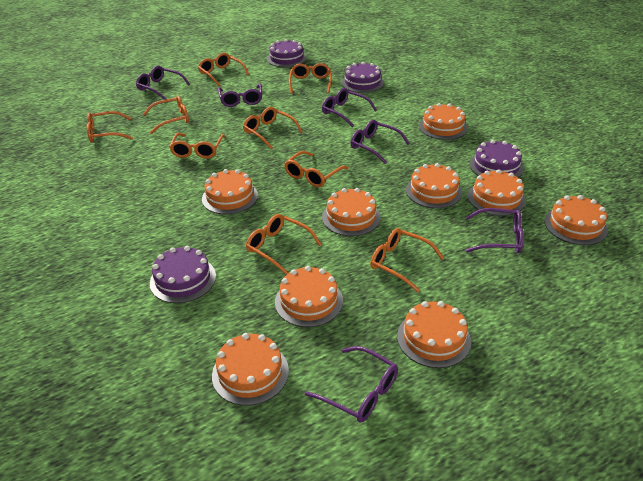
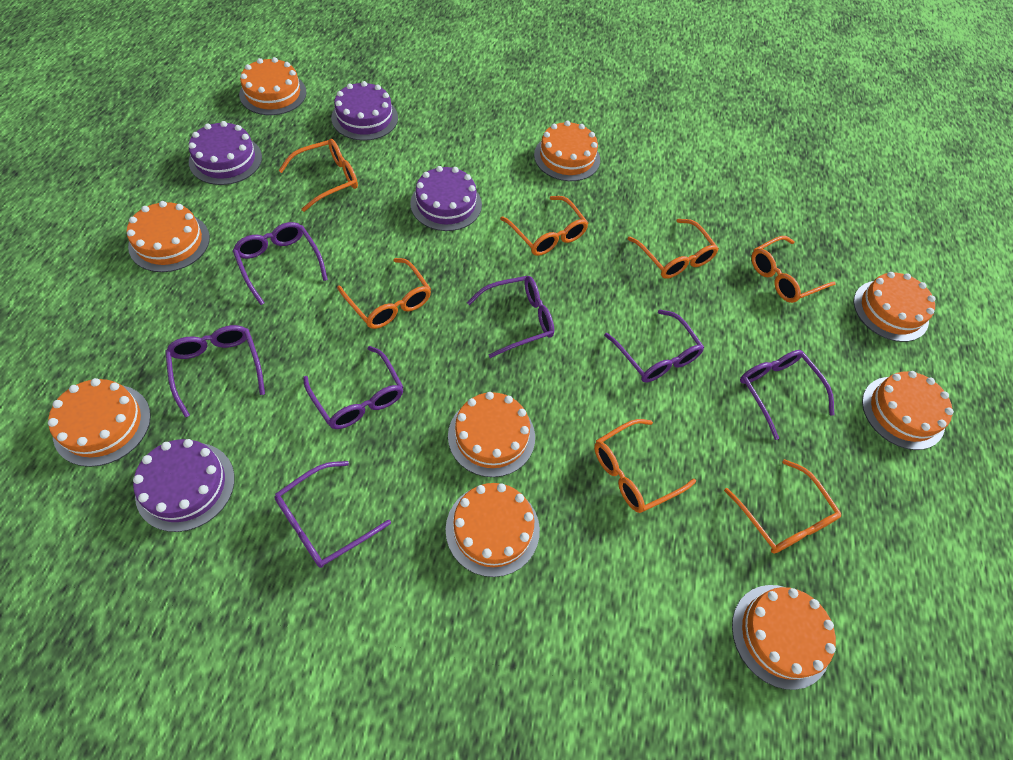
orange glasses: [87,111,133,143] [143,96,189,134] [169,133,225,159] [198,53,249,86] [243,107,303,149] [246,214,322,275] [284,151,349,187] [289,63,332,94] [370,228,444,292] = 9 -> [278,139,358,212] [337,258,431,329] [500,196,588,256] [594,419,696,513] [628,219,719,279] [724,459,841,554] [751,236,836,303] = 7
purple glasses: [136,66,190,100] [218,84,262,107] [305,346,398,423] [322,88,377,127] [350,120,410,164] [465,208,524,253] = 6 -> [165,325,265,417] [233,222,328,305] [274,461,391,568] [303,346,403,429] [467,276,554,358] [604,310,704,383] [740,350,835,440] = 7

